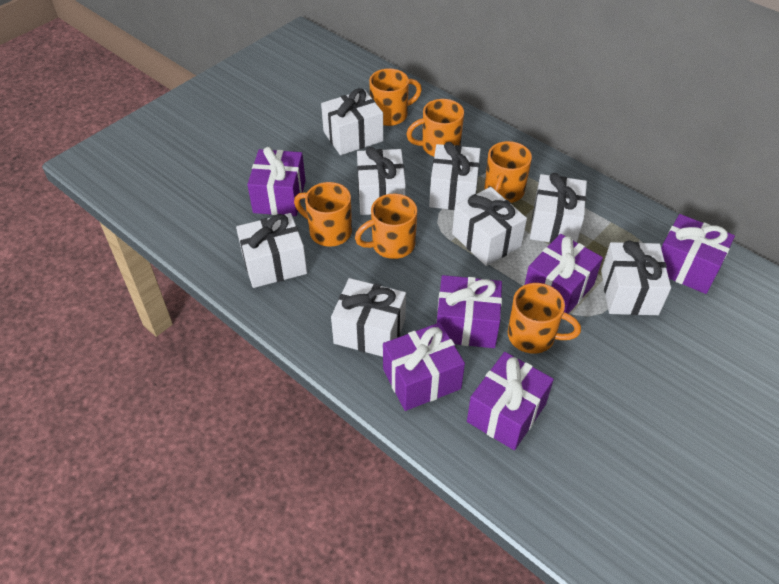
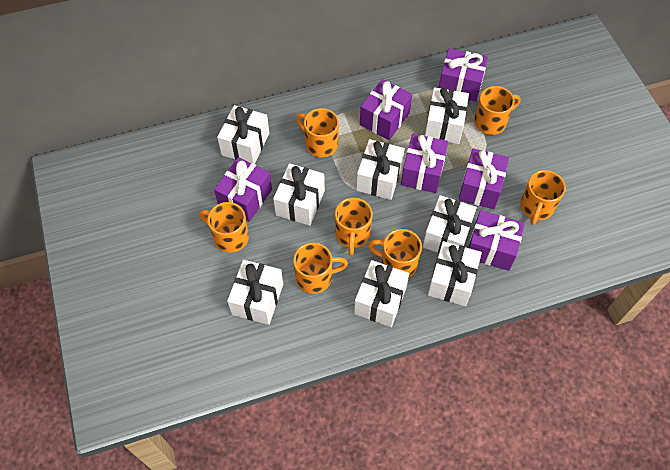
orange mug: [294,182,352,247] [355,194,417,259] [369,68,422,126] [406,99,464,157] [485,141,532,203] [508,283,581,354] = 6 -> [200,202,249,253] [293,243,348,294] [296,108,339,157] [335,198,373,256] [368,229,422,278] [474,86,521,135] [520,170,566,225] = 7

